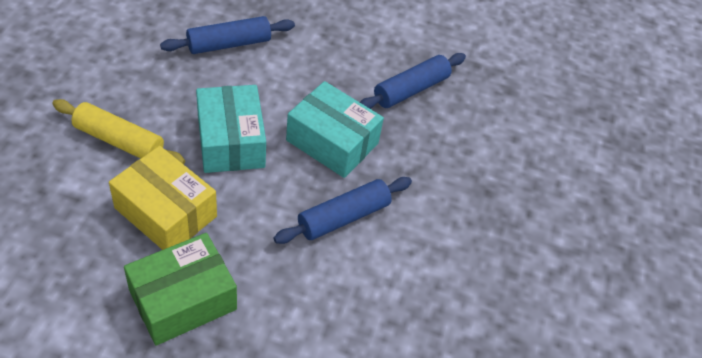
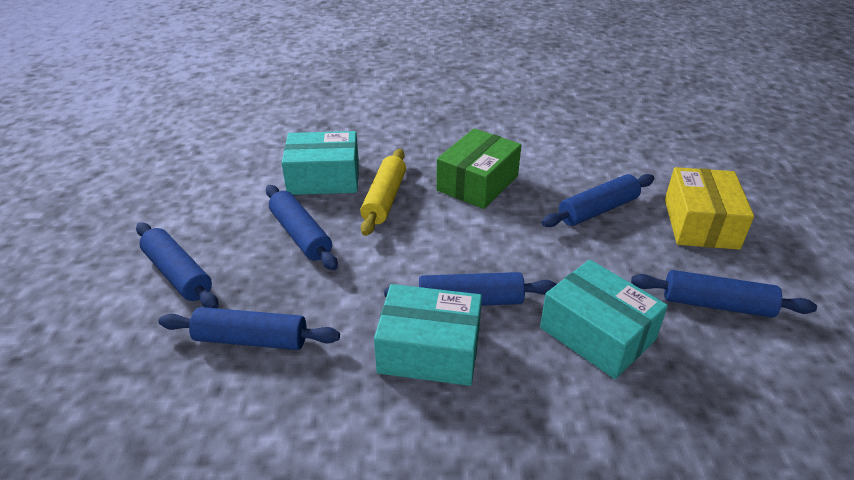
blue rolling pin: [160,16,295,54] [273,177,412,244] [360,53,466,109] = 3 -> [136,222,218,308] [159,307,340,350] [266,185,338,270] [384,272,557,306] [541,174,654,227] [631,270,817,318] = 6
turquoise box: [196,85,266,173] [286,81,384,178] = 2 -> [282,131,359,195] [374,284,482,386] [540,260,668,379] = 3

